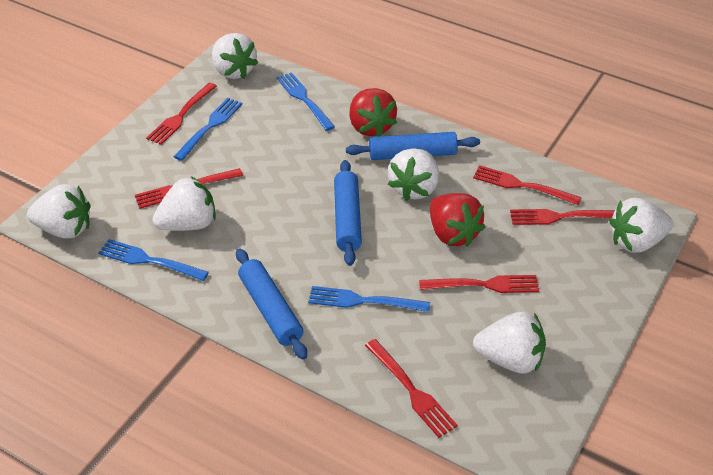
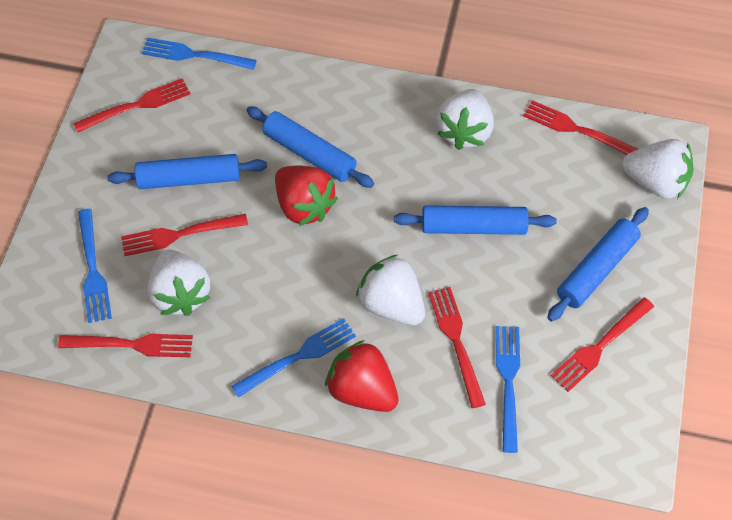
blue rolling pin: [236,248,307,360] [334,160,362,266] [346,132,480,160] = 3 -> [107,154,267,189] [246,106,374,188] [394,205,557,235] [547,207,649,322] = 4
white strawberry: [27,184,91,239] [152,176,216,231] [212,33,258,79] [388,149,439,201] [473,312,546,374] [609,198,673,253] = 6 -> [147,250,211,316] [356,255,425,325] [436,89,494,150] [622,139,693,199] = 4

